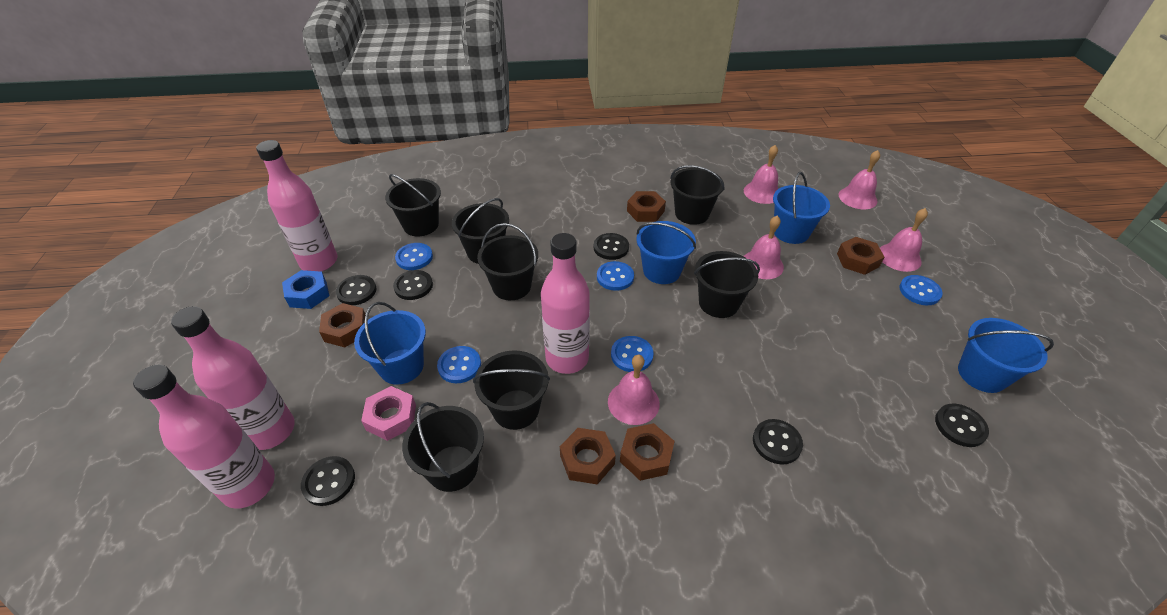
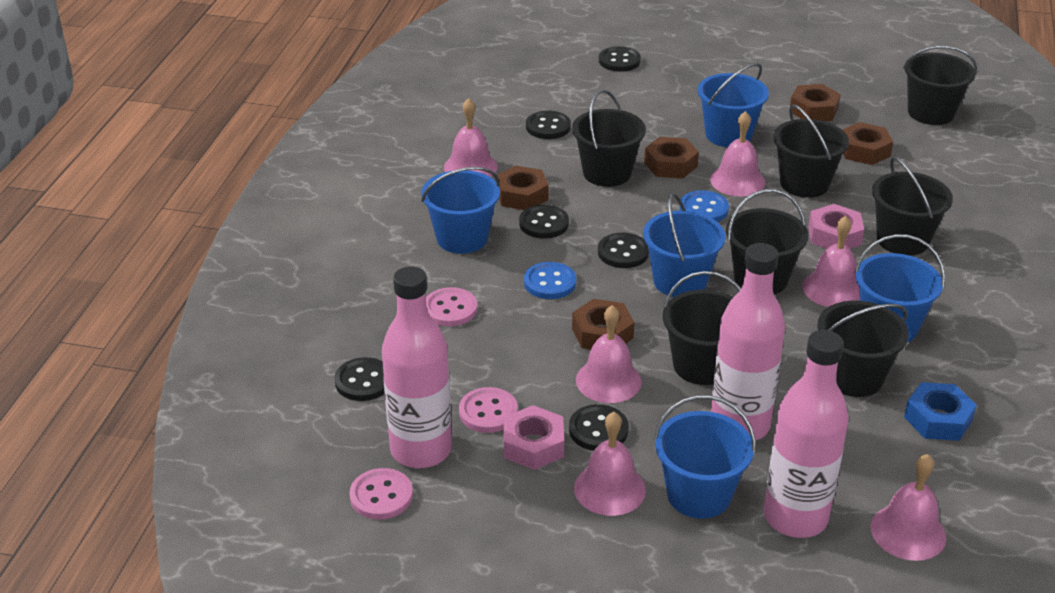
blue bucket: [354,302,426,385] [637,221,696,284] [773,172,830,244] [958,318,1054,393] = 4 -> [421,167,500,254] [643,193,726,297] [654,395,756,519] [698,63,769,147] [854,234,945,343] = 5
blue button: [395,243,433,270] [437,346,481,383] [597,261,634,291] [611,336,654,372] [900,275,943,305] = 5 -> [524,262,576,299] [679,190,729,222] = 2
pink bell: [608,355,660,425] [744,145,778,204] [744,216,784,279] [839,150,880,209] [880,208,928,272] = 5 -> [444,98,498,177] [574,412,646,516] [576,305,642,403] [710,111,765,197] [803,216,860,307] [871,454,946,561] = 6
pink bottle: [133,365,275,509] [171,306,295,450] [256,140,337,272] [541,233,590,374] = 4 -> [382,266,452,468] [711,243,785,440] [763,330,849,538] = 3
pink button: none = 0 -> [349,468,413,519] [426,287,477,326] [459,387,518,433] = 3
pink nut: [361,386,416,441] = 1 -> [503,405,564,470] [808,204,864,249] = 2

